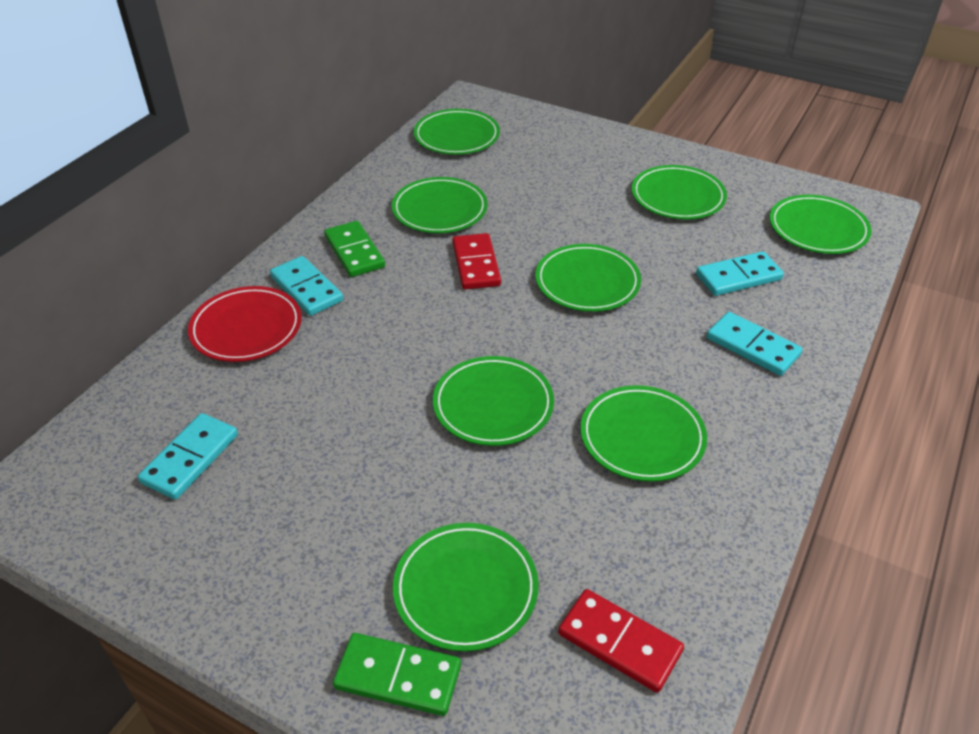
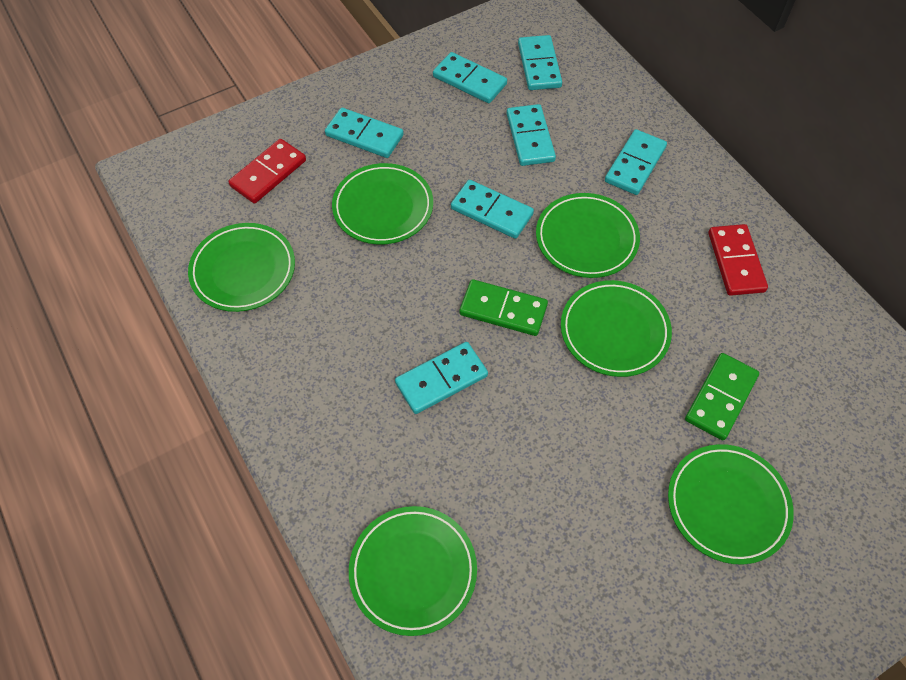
green plate: [392,177,488,233] [393,523,538,652] [414,109,500,155] [433,356,554,446] [536,244,641,312] [581,385,707,482] [632,165,727,219] [770,195,872,254] = 8 -> [188,223,295,312] [332,163,433,245] [349,506,477,636] [536,193,640,278] [561,280,672,377] [668,444,794,565] = 6
red plate: [188,286,302,362] = 1 -> none = 0
turquoise domino: [138,413,238,500] [270,256,343,316] [696,251,784,296] [707,312,803,376] = 4 -> [325,108,404,158] [395,342,488,414] [433,52,507,103] [451,180,534,239] [507,104,556,166] [518,35,562,90] [605,129,667,195] = 7

